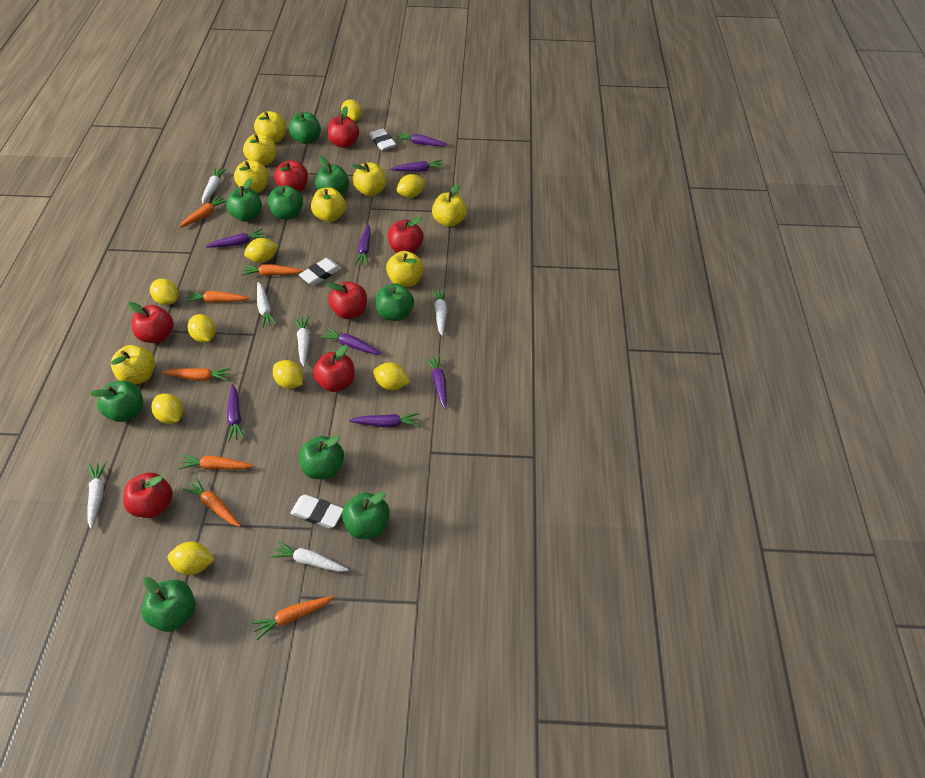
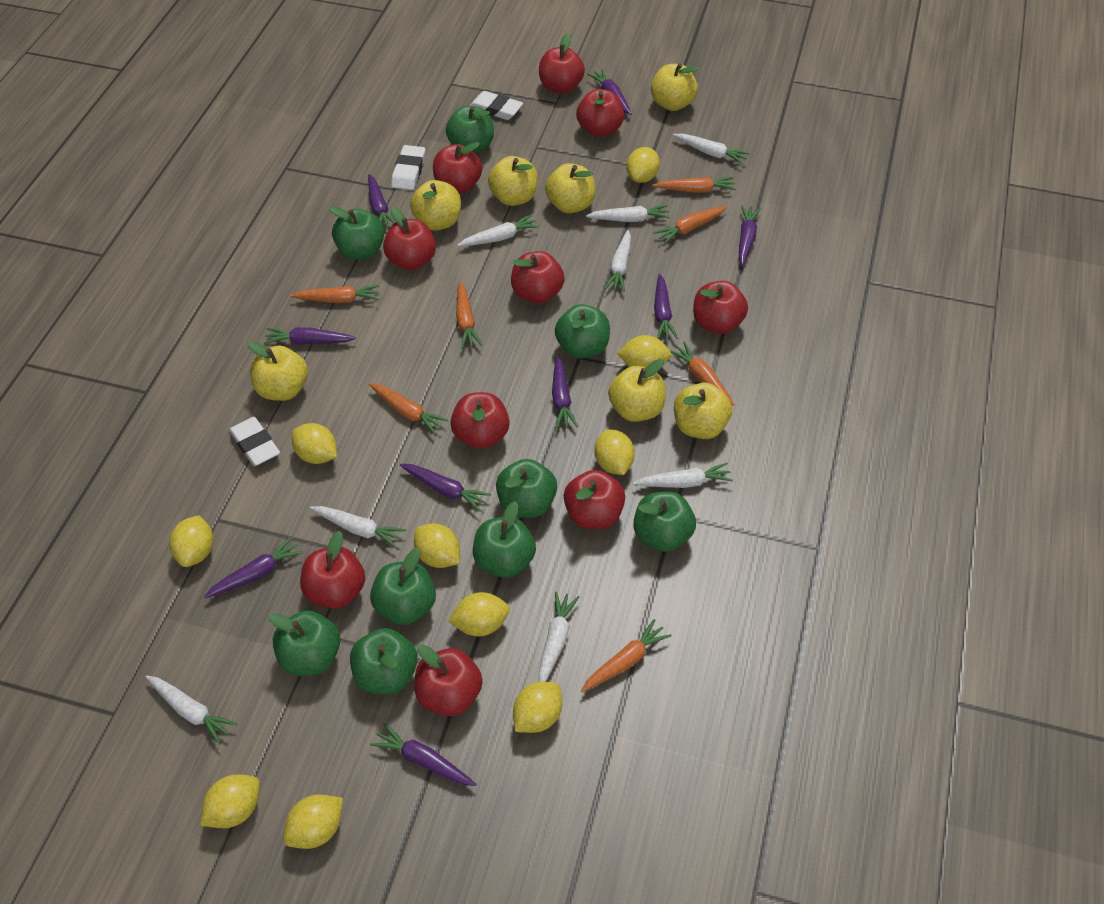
purple carrot: [206,228,266,248] [227,384,245,442] [320,327,382,354] [349,413,420,428] [354,224,371,265] [390,160,444,172] [396,133,448,146] [425,354,447,409] = 8 -> [204,536,304,598] [264,327,356,344] [368,174,395,229] [370,723,477,786] [400,464,491,512] [552,355,578,429] [587,69,632,115] [654,274,678,340] [739,205,761,266] = 9
red apple: [123,473,173,518] [128,302,174,343] [274,160,308,192] [313,345,355,392] [327,281,367,319] [328,106,359,148] [388,217,423,253] = 7 -> [300,531,365,609] [383,207,436,270] [415,644,483,716] [433,142,482,194] [450,392,510,449] [511,251,565,304] [539,33,585,94] [564,470,625,529] [576,89,624,137] [693,281,748,334] = 10
white carrot: [88,462,107,529] [202,168,226,204] [257,282,277,328] [271,541,349,572] [294,316,310,367] [431,288,447,336] = 6 -> [146,675,237,745] [310,506,406,548] [457,214,539,246] [538,591,579,682] [586,205,671,222] [604,230,631,292] [633,463,733,488] [673,134,750,164] = 8
yellow apple: [111,345,155,384] [234,160,268,193] [243,133,276,166] [254,111,286,143] [311,187,346,222] [351,162,386,196] [386,251,423,287] [432,183,467,227] = 8 -> [248,341,308,401] [410,180,461,231] [488,156,538,206] [545,163,595,213] [608,359,666,422] [651,63,699,111] [674,383,732,439] = 7
yellow lemon: [150,279,178,305] [151,394,183,424] [168,542,214,575] [188,314,216,343] [244,238,279,263] [273,360,303,389] [341,99,362,122] [373,362,410,390] [397,174,425,198] = 9 -> [169,515,213,567] [200,774,260,828] [283,794,343,849] [292,423,337,464] [414,523,460,568] [448,592,510,636] [513,682,562,733] [594,429,635,475] [617,335,671,368] [626,147,660,183] = 10

